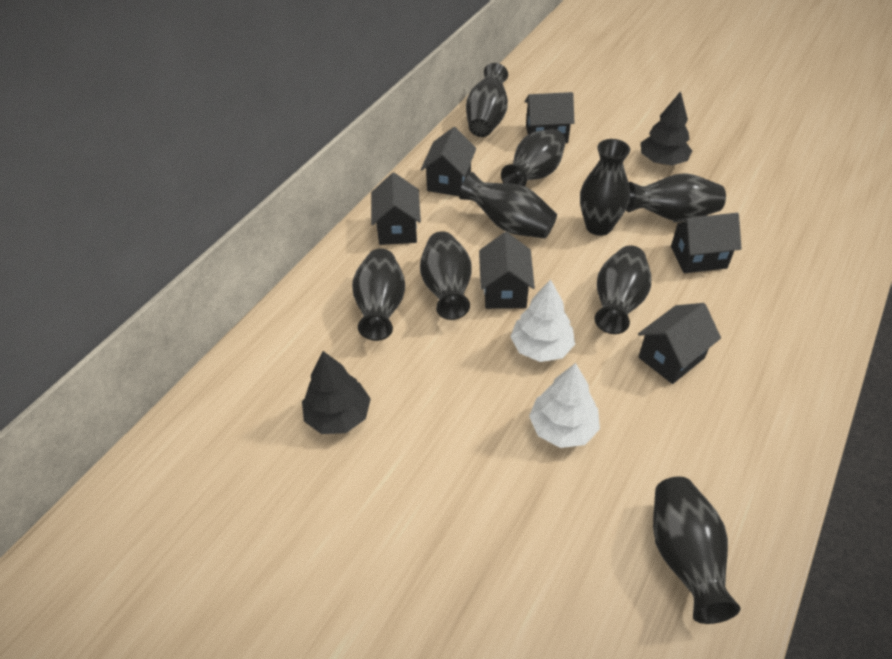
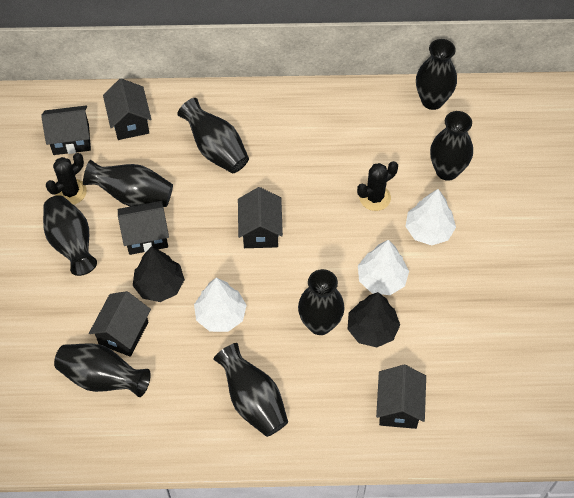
black cactus: none = 0 -> [46,153,87,205] [357,161,398,211] = 2
black vase: [352,248,405,341] [420,231,471,320] [459,172,557,238] [466,63,508,137] [501,129,566,186] [580,139,630,236] [595,245,651,334] [626,173,726,222] [653,476,740,624] = 9 -> [43,195,97,276] [54,344,151,397] [83,160,173,207] [177,98,249,173] [213,343,288,437] [298,269,345,335] [416,39,457,110] [430,111,473,181] = 8
white tree: [510,279,575,362] [529,363,600,448] = 2 -> [194,277,247,332] [358,240,409,295] [405,189,456,245] = 3

